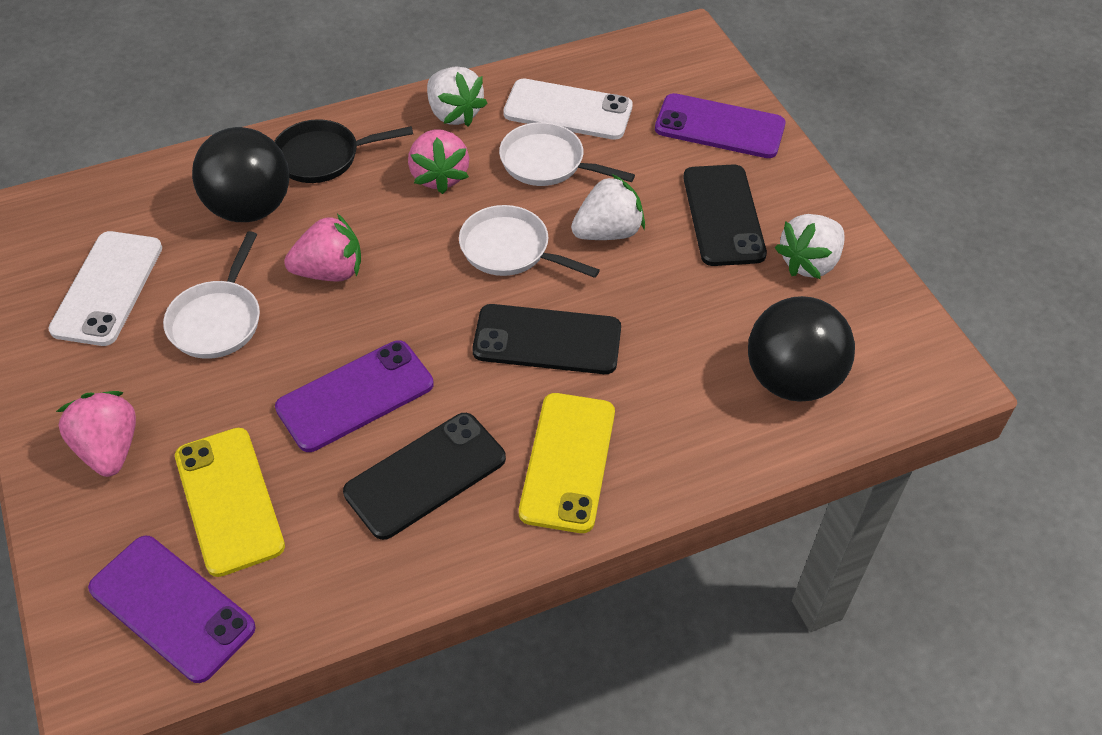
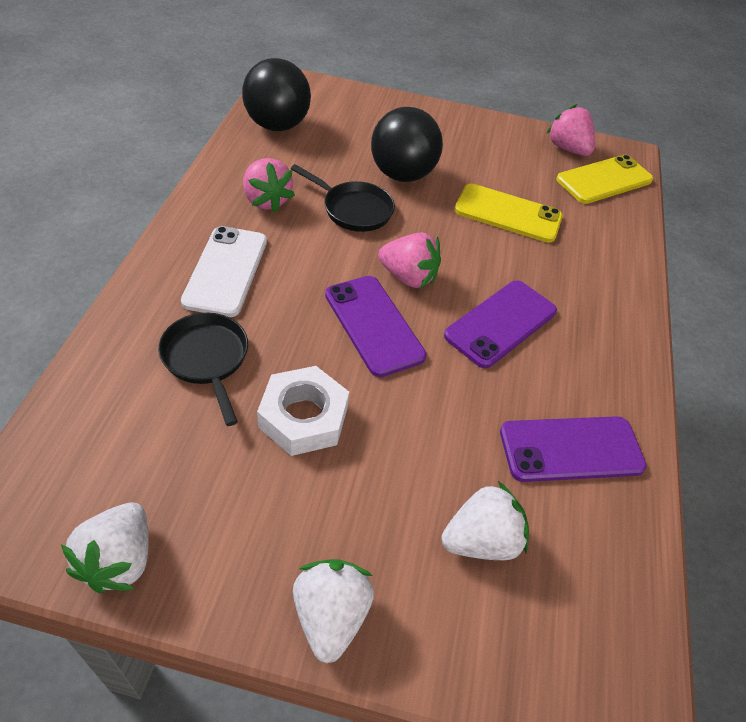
black pan: [274,119,413,183] = 1 -> [158,313,248,426] [291,164,395,232] = 2
black phone: [343,413,506,540] [472,304,621,374] [683,164,767,266] = 3 -> none = 0
white nut: none = 0 -> [257,366,349,456] = 1
white pan: [163,231,260,359] [459,205,600,278] [499,122,635,186] = 3 -> none = 0
white phone: [48,231,162,346] [503,79,633,140] = 2 -> [181,226,267,317] = 1

